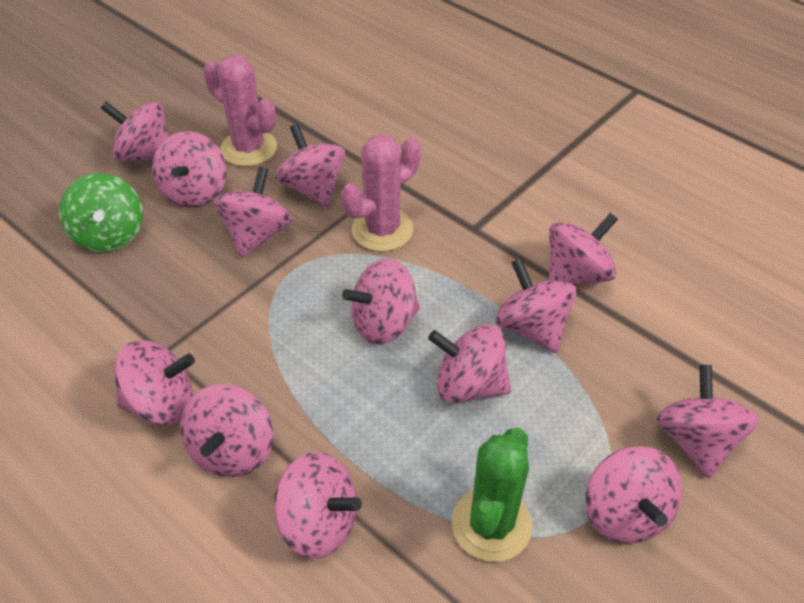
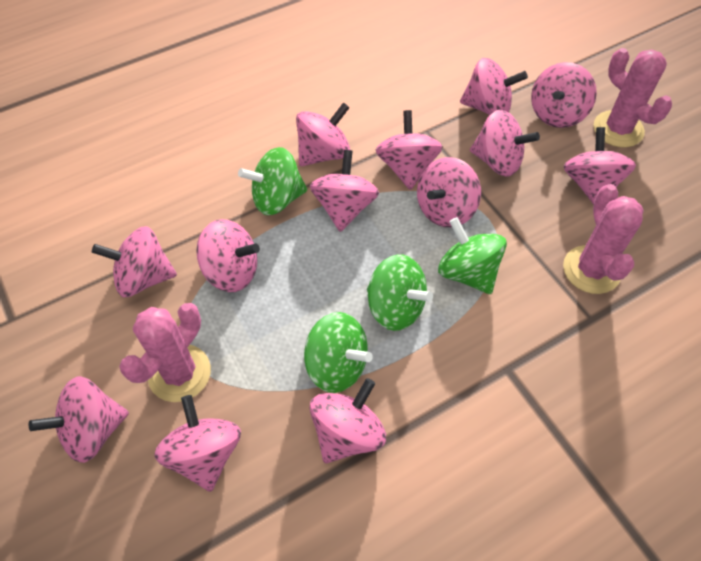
green cactus: [452,428,533,562] = 1 -> none = 0
green spinning top: [59,173,143,253] = 1 -> [238,147,307,215] [304,312,373,393] [367,254,433,331] [438,217,507,294] = 4
pink cactus: [203,54,277,167] [341,134,421,252] = 2 -> [119,303,211,402] [563,184,643,294] [594,48,672,148] = 3

